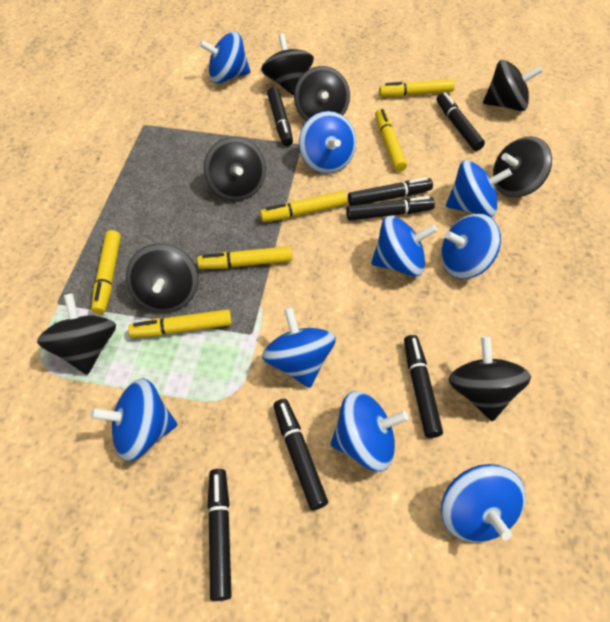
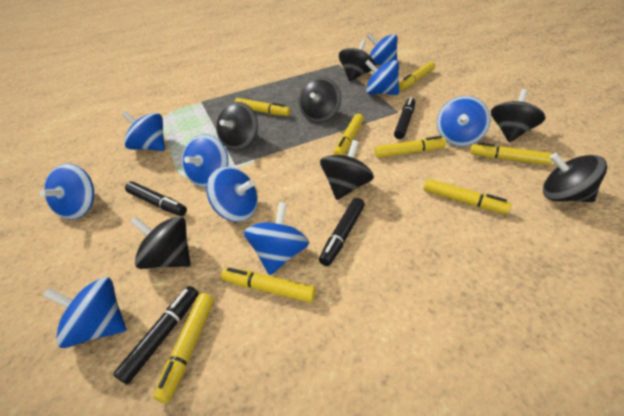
black marker: [207,469,232,601] [267,87,293,146] [273,399,328,510] [346,196,435,221] [348,177,433,206] [404,335,443,438] [437,93,485,151] = 7 -> [113,286,199,384] [125,181,187,216] [319,198,365,266] [394,97,415,139] = 4
black spinning top: [37,293,116,375] [126,244,198,312] [204,137,266,201] [261,34,314,96] [294,66,350,121] [449,336,531,421] [483,60,543,111] [493,136,552,197] = 8 -> [130,216,191,269] [216,102,258,150] [298,77,341,123] [320,140,374,200] [339,40,376,82] [491,89,546,142] [543,153,607,202] = 7
yellow marker: [91,230,121,314] [128,309,232,338] [197,246,292,269] [260,190,347,222] [375,109,407,172] [379,79,455,97] = 6 -> [153,293,214,403] [221,267,316,303] [235,98,291,116] [334,114,364,155] [375,136,446,158] [399,62,435,90] [424,179,512,214] [470,142,552,165] = 8

